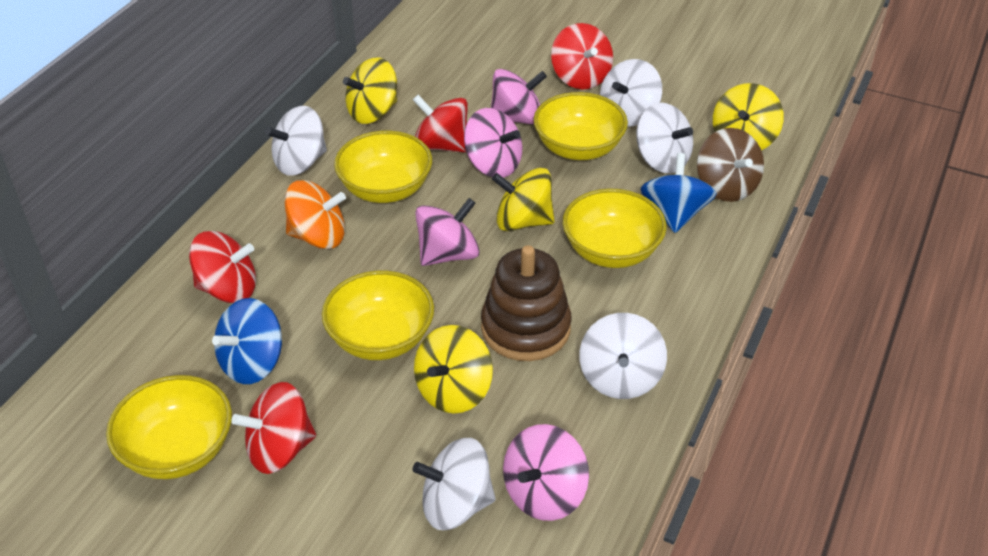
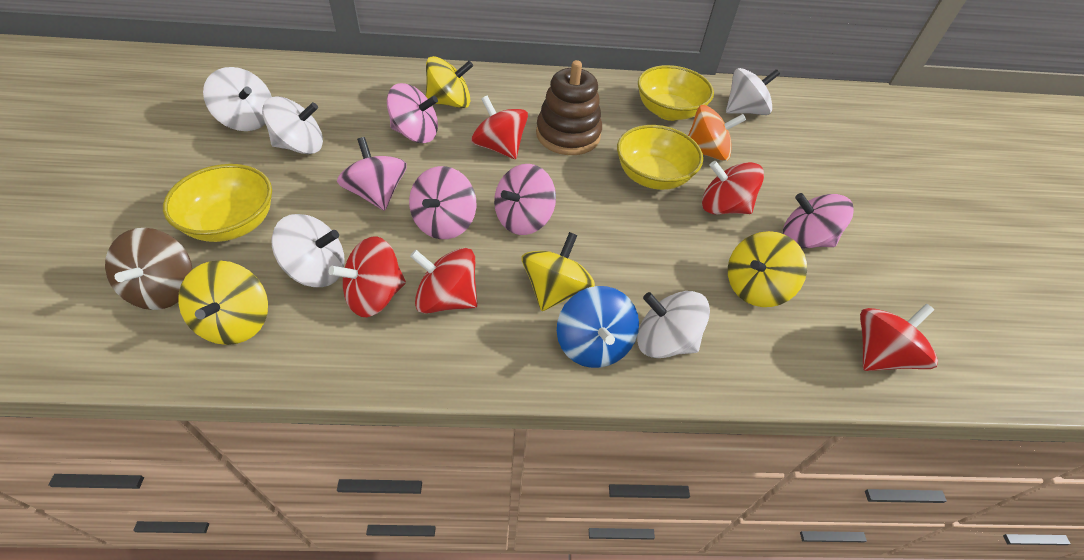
blue spinning top: [212,298,282,384] [640,153,716,233] = 2 -> [557,286,639,368] = 1
pink spinning top: [415,198,480,266] [464,108,522,178] [491,69,547,125] [503,424,589,521] = 4 -> [337,137,407,211] [387,83,438,143] [409,166,476,239] [494,164,556,235] [783,193,854,249] = 5
red spinning top: [189,231,256,303] [231,382,316,474] [413,95,468,153] [551,23,613,89] = 4 -> [329,236,406,317] [410,248,478,313] [471,96,528,159] [702,161,764,215] [860,304,938,371] = 5
yellow bowl: [106,375,232,479] [322,271,434,360] [334,130,432,203] [534,92,628,160] [562,188,667,268] = 5 -> [163,164,272,242] [617,125,703,190] [638,65,714,121] = 3

